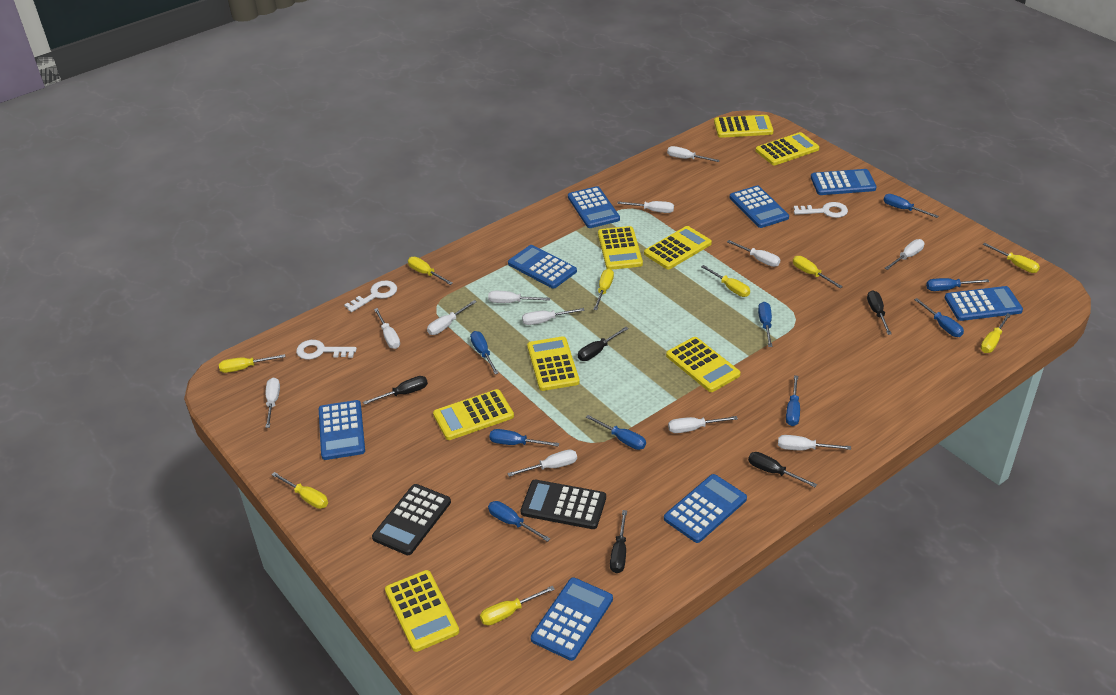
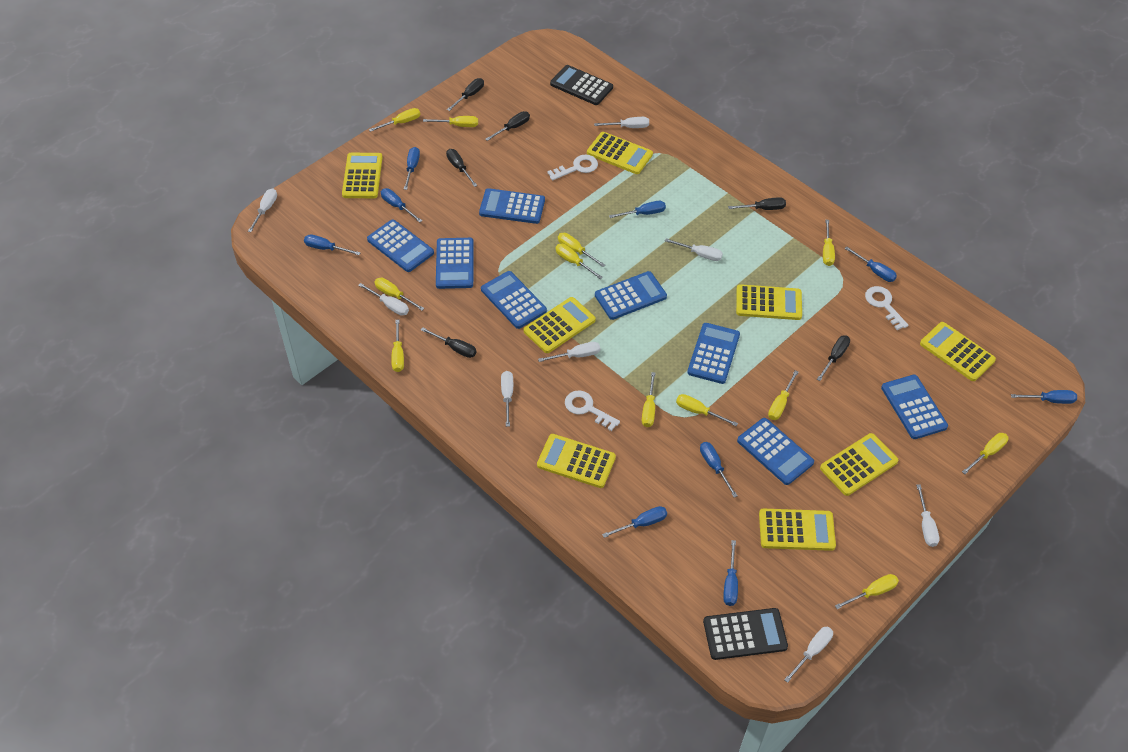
black screwdriver: [363,376,428,405] [578,327,629,361] [610,510,627,573] [748,452,817,487] [867,290,892,335] = 5 -> [421,327,477,358] [446,149,478,187] [447,78,484,111] [485,111,530,141] [728,197,786,210] [817,335,850,381] = 6
white screwdriver: [265,378,280,428] [374,308,400,349] [427,300,477,335] [488,291,550,303] [507,450,577,477] [522,308,585,325] [617,201,674,213] [667,146,720,162] [668,416,738,433] [727,240,780,267] [778,435,851,450] [884,239,924,270] = 12 -> [248,188,277,232] [358,283,409,316] [501,371,513,427] [538,342,600,362] [594,117,649,128] [665,239,723,261] [784,627,833,683] [916,484,940,547] = 8
yellow screwdriver: [219,354,285,373] [272,472,328,509] [408,257,453,285] [480,586,555,625] [593,269,614,310] [701,265,750,297] [793,256,843,288] [981,313,1011,353] [982,243,1040,273] = 9 -> [369,108,420,132] [374,278,424,311] [391,320,404,372] [423,116,478,127] [556,244,603,279] [558,233,605,267] [642,372,655,427] [676,394,738,426] [768,370,798,420] [823,220,835,266] [835,574,899,609] [962,433,1008,474] = 12

